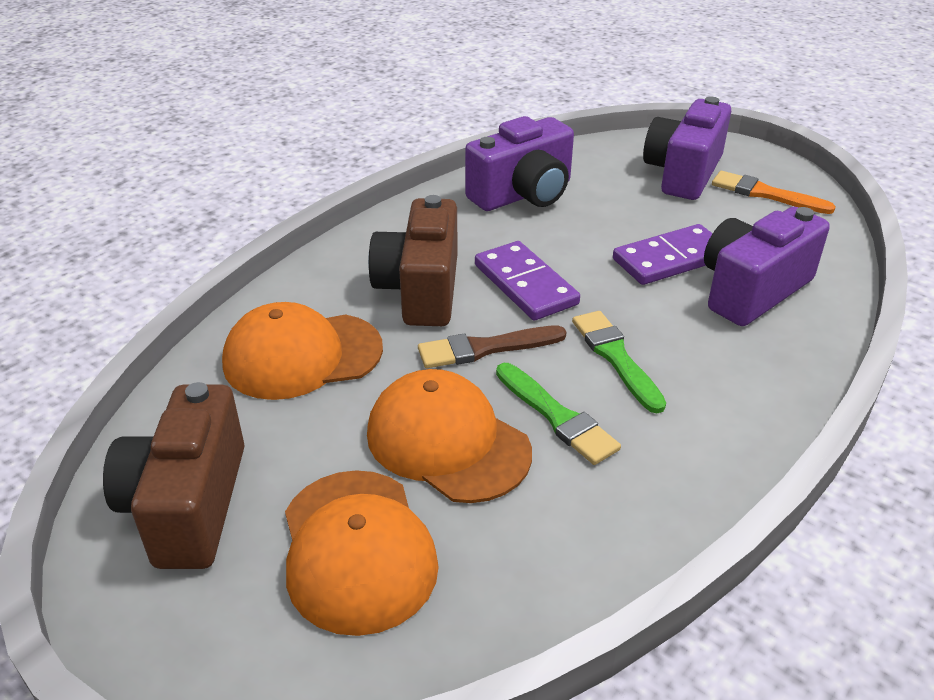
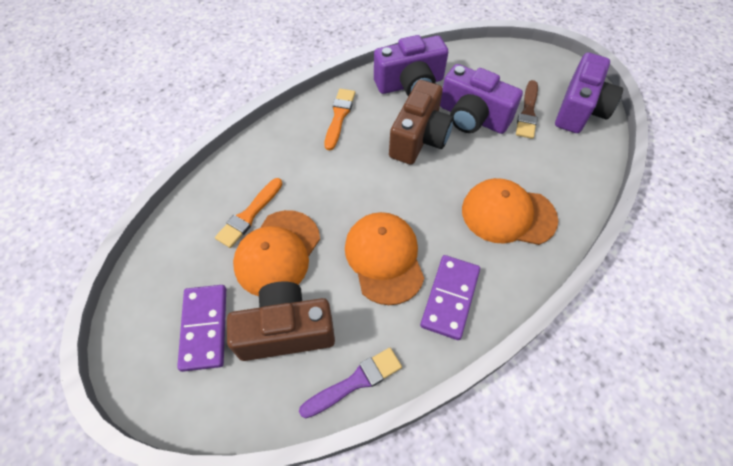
green brush: [496,363,621,465] [572,311,666,413] = 2 -> none = 0
orange brush: [712,171,836,214] = 1 -> [215,178,283,248] [325,89,355,150] = 2
purple brush: none = 0 -> [299,348,402,418] = 1

